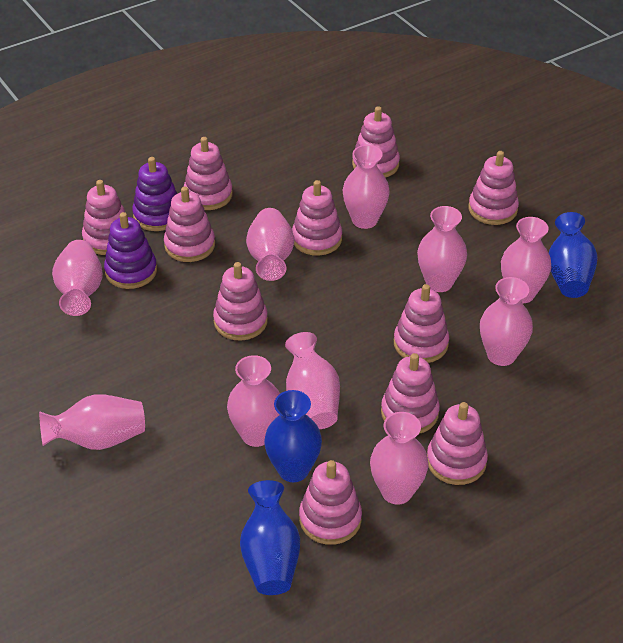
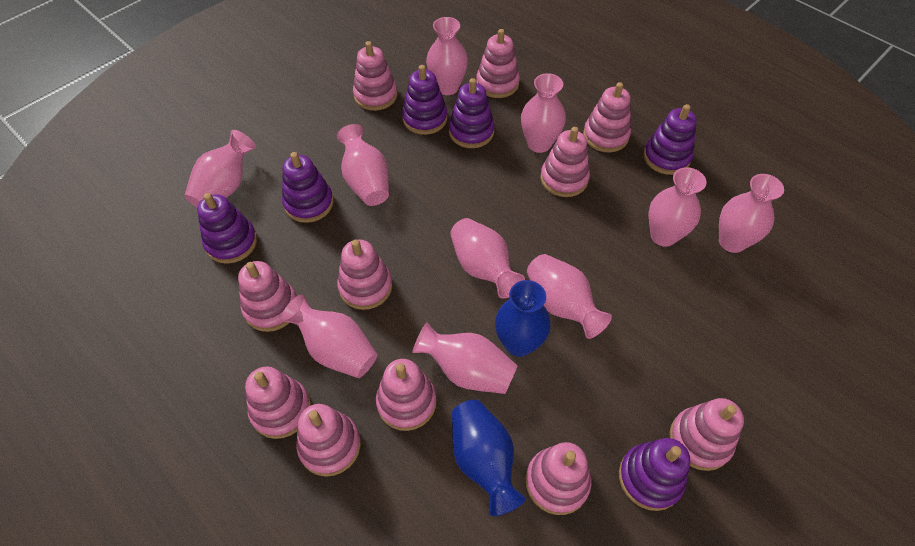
blue vase: [240,480,300,595] [264,390,322,482] [549,212,598,298] = 3 -> [452,400,526,516] [495,280,550,357] = 2
purple stacking toy: [104,212,157,289] [132,157,177,231] = 2 -> [197,193,257,264] [282,152,334,223] [402,65,447,135] [449,78,495,148] [619,438,690,511] [643,104,697,175] = 6

